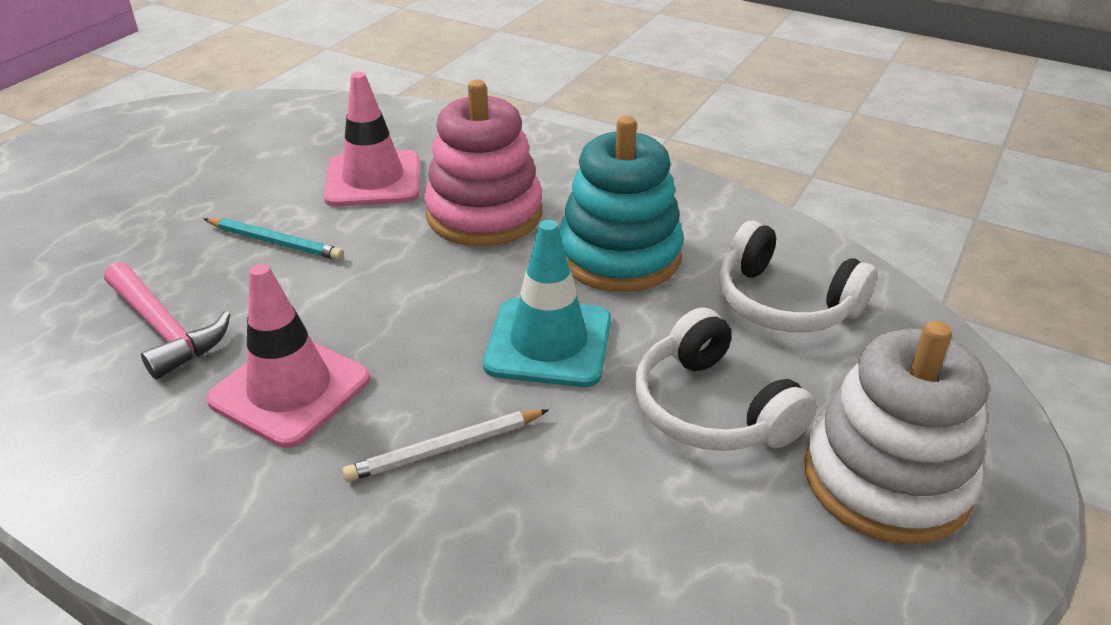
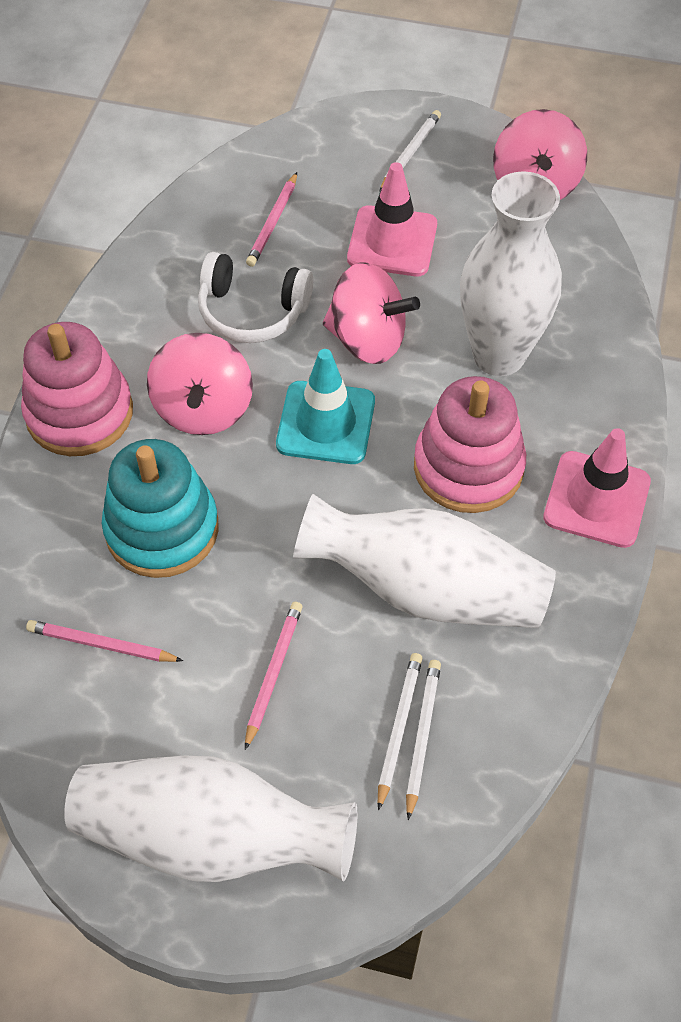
pink hammer: [104,262,231,379] = 1 -> none = 0
pink pencil: none = 0 -> [26,620,183,662] [245,602,302,750] [246,172,297,267] = 3
pink spinning top: none = 0 -> [147,333,253,435] [323,263,420,364] [493,109,587,200] = 3
pink stacking toy: [424,80,542,246] = 1 -> [21,322,133,456] [414,376,526,513] = 2
turquoise pencil: [204,218,344,260] = 1 -> none = 0
white headphones: [635,308,817,451] [719,221,877,332] = 2 -> [198,252,313,343] = 1
white pencil: [342,409,549,482] = 1 -> [378,653,422,811] [379,110,441,192] [406,660,441,820] = 3
white stacking toy: [804,321,988,545] = 1 -> none = 0
white vase: none = 0 -> [64,755,357,882] [293,494,556,628] [460,171,562,376] = 3

